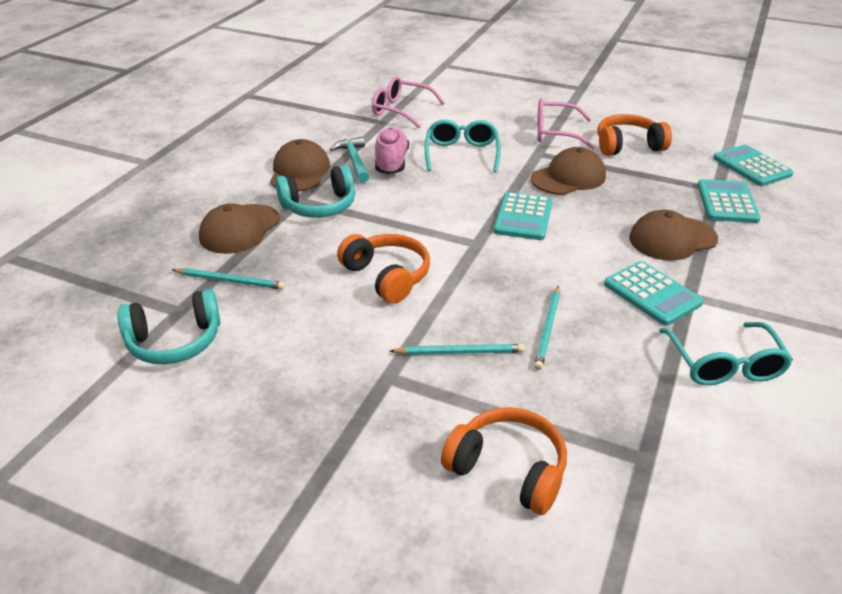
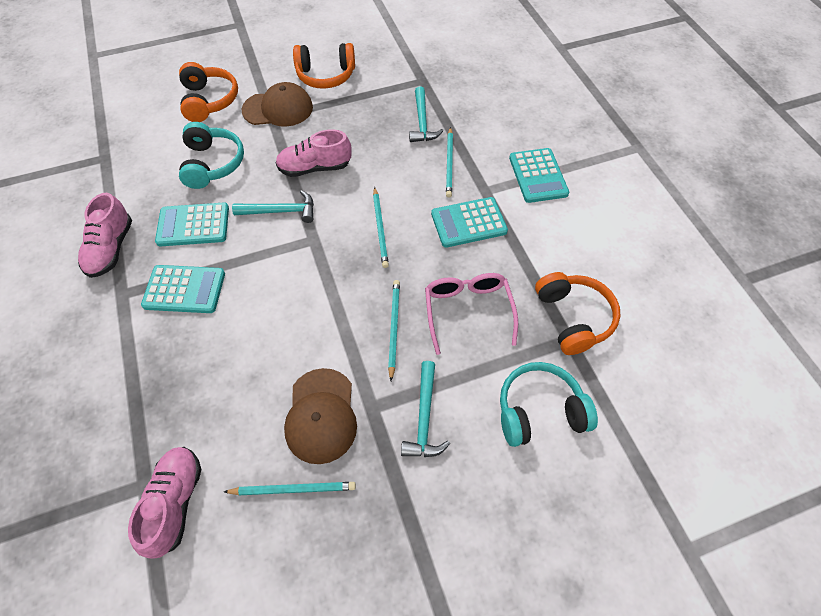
brown cap: [199,203,280,254] [270,139,330,192] [531,147,606,195] [629,210,718,261] = 4 -> [241,82,313,126] [284,368,357,464] = 2
pink glasses: [372,76,445,128] [537,98,595,150] = 2 -> [425,273,518,355] = 1
pink shoe: [375,128,409,174] = 1 -> [78,193,132,278] [128,447,202,559] [275,129,352,177] = 3
turquoise glasses: [425,119,501,172] [659,322,793,385] = 2 -> none = 0
turquoise hammer: [330,136,369,182] = 1 -> [232,190,314,223] [401,361,450,457] [409,87,443,142] = 3
turquoise pencil: [172,268,285,290] [390,344,525,355] [534,286,560,370] = 3 -> [224,482,356,495] [373,187,389,268] [388,280,400,381] [446,127,453,197] = 4

